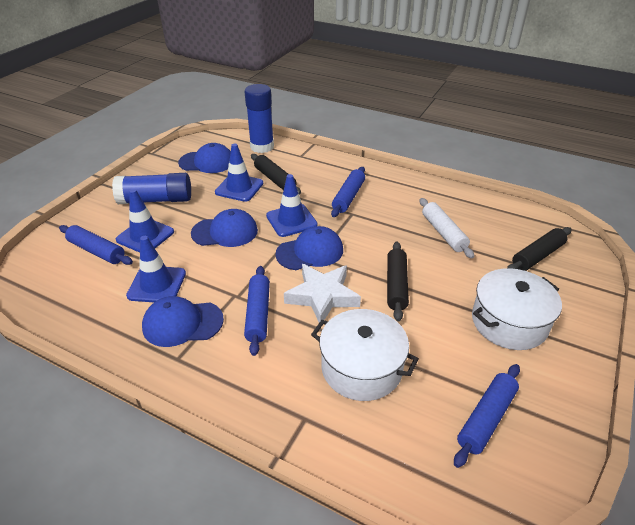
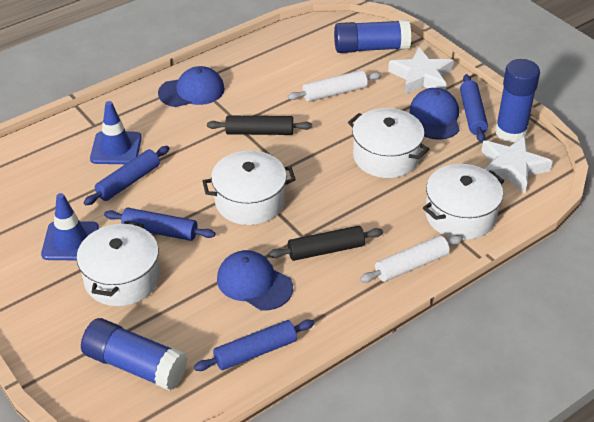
black rolling pin: [251,154,301,194] [387,242,409,321] [507,227,572,271] = 3 -> [207,116,312,135] [268,226,383,261] = 2
blue cap: [142,296,224,347] [178,143,231,173] [191,209,258,247] [275,226,343,270] = 4 -> [158,66,225,107] [217,250,293,310] [410,88,459,140] = 3
blue glue stick: [112,173,191,204] [244,84,274,153] = 2 -> [81,318,187,391] [334,20,411,53] [495,59,540,143] = 3
blue traffic cone: [116,189,174,253] [126,236,186,302] [215,143,263,202] [266,174,318,237] = 4 -> [41,193,99,260] [90,101,142,164] = 2
white pot: [311,309,419,401] [472,268,562,350] = 2 -> [77,221,160,306] [202,151,296,225] [348,108,429,178] [423,164,504,240] = 4
white rolling pin: [420,198,474,259] = 1 -> [288,70,382,102] [360,235,463,283] = 2
white star: [284,264,361,323] = 1 -> [388,47,454,94] [482,136,553,193] = 2

